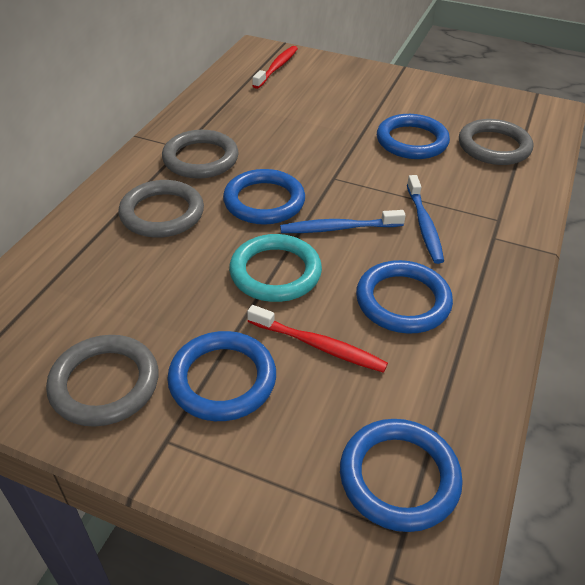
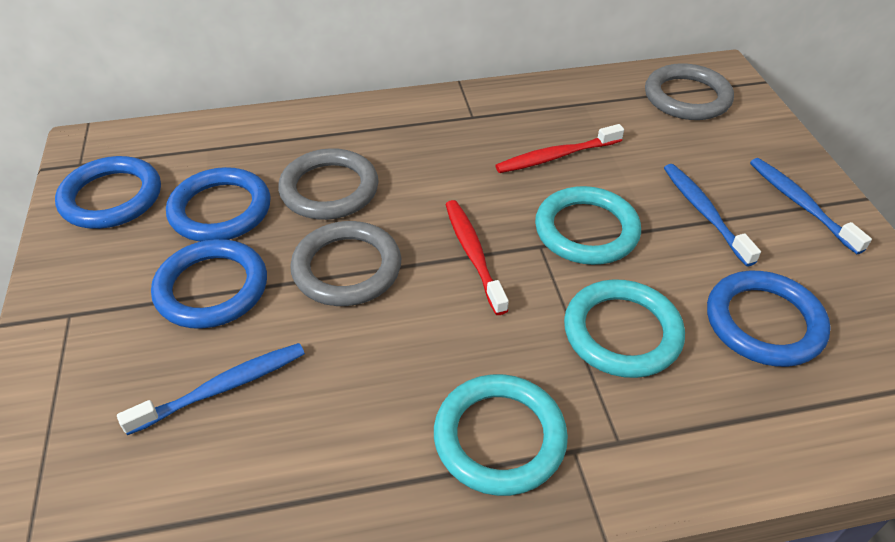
blue ring: [167,331,276,421] [223,169,305,225] [340,419,463,532] [356,260,453,334] [377,114,450,159] = 5 -> [55,156,161,229] [151,239,267,329] [166,167,271,242] [707,271,831,367] = 4
blue toothbrush: [280,210,406,233] [407,175,444,264] = 2 -> [117,343,305,435] [664,164,761,266] [750,158,872,254] = 3
grey ring: [46,335,158,427] [118,180,204,238] [162,130,239,179] [459,119,533,165] = 4 -> [278,148,378,220] [290,221,401,306] [645,63,734,120] = 3
turquoise ring: [229,234,322,302] = 1 -> [434,374,568,496] [535,186,641,265] [564,279,685,378] = 3

